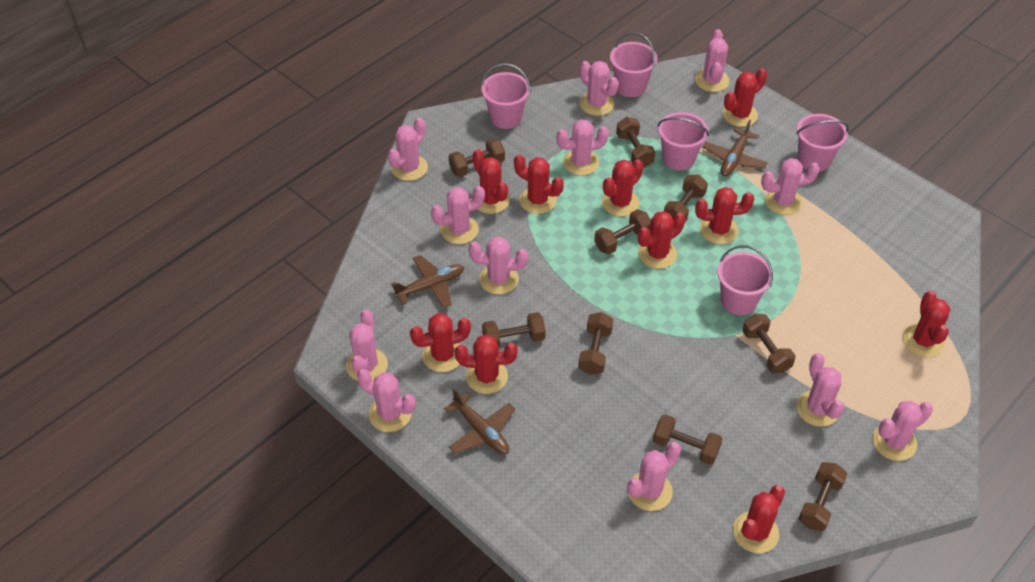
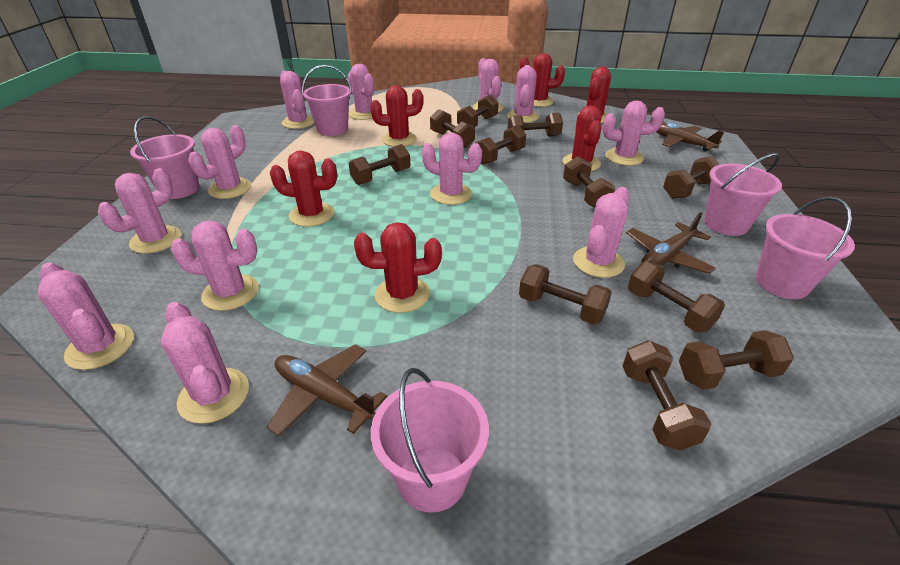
brown dumbbell: [449,138,505,177] [482,312,546,347] [578,312,613,375] [594,209,651,254] [616,117,656,168] [653,414,723,465] [664,175,708,222] [742,314,796,373] [798,462,847,531] = 9 -> [348,144,410,185] [430,109,475,148] [457,95,499,127] [475,126,526,165] [508,113,563,137] [519,264,612,325] [563,156,616,207] [623,340,711,450] [628,261,725,332] [663,156,720,199] [679,330,794,390] = 11
red cactus: [410,313,471,372] [455,334,518,394] [473,149,510,214] [514,154,564,214] [602,159,643,216] [638,211,685,269] [695,187,754,244] [723,68,767,127] [733,485,785,553] [903,291,950,358] = 10 -> [270,150,337,227] [354,222,442,313] [370,85,423,147] [520,53,565,107] [562,105,602,171] [578,67,611,123] = 6

